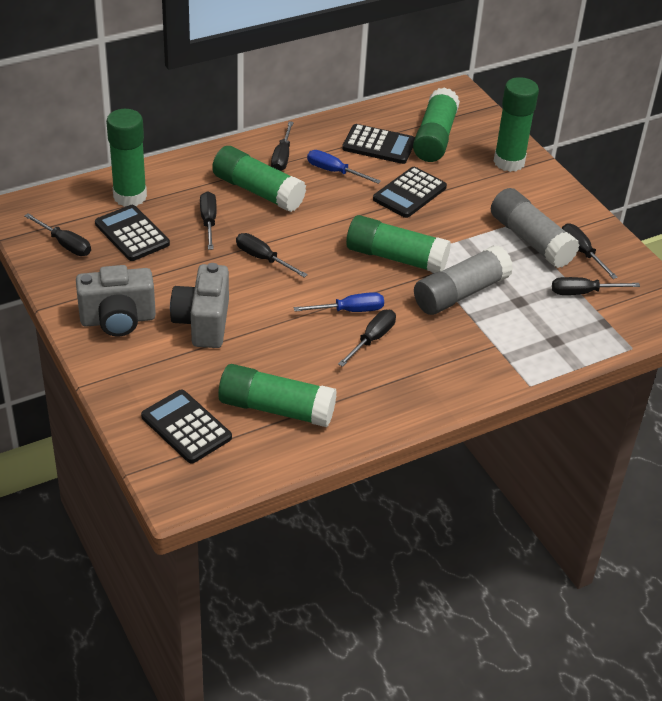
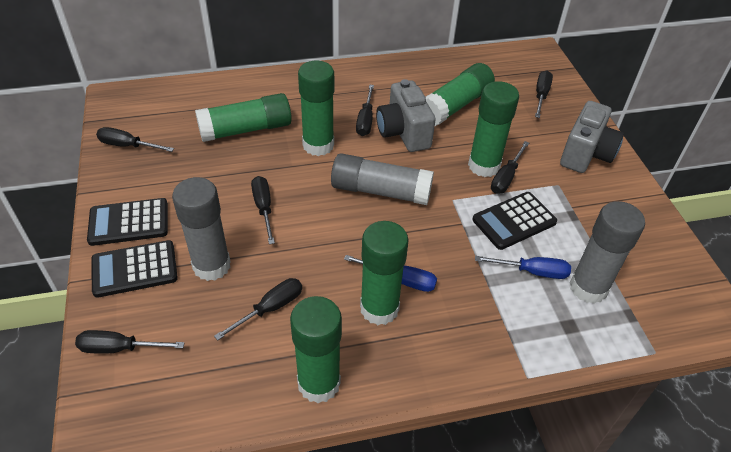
black calculator: [95,205,170,261] [141,390,232,463] [342,124,415,164] [373,167,447,218] = 4 -> [87,198,168,246] [91,240,178,298] [472,192,557,250] = 3
grey glue stick: [414,245,513,315] [491,188,580,268] = 2 -> [172,177,231,281] [331,153,434,205] [570,201,645,304] = 3

